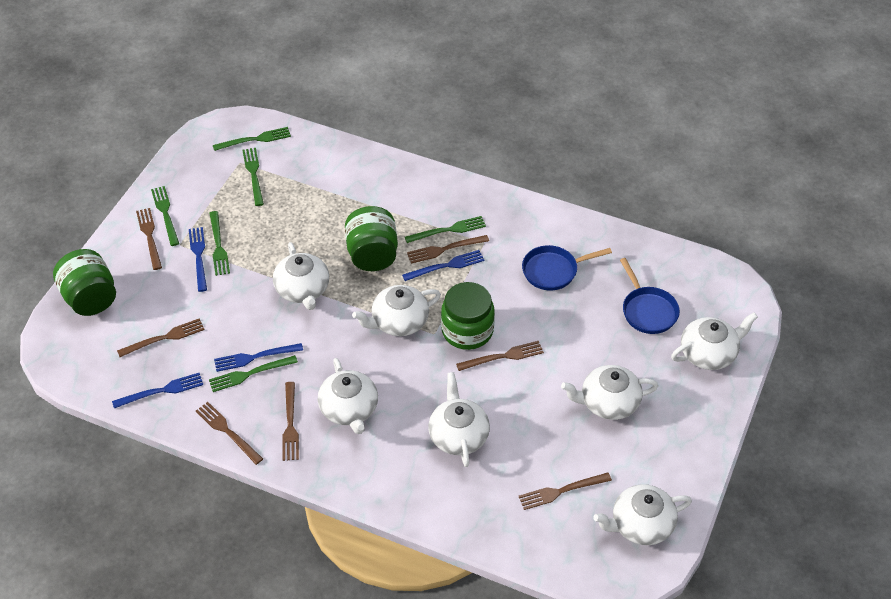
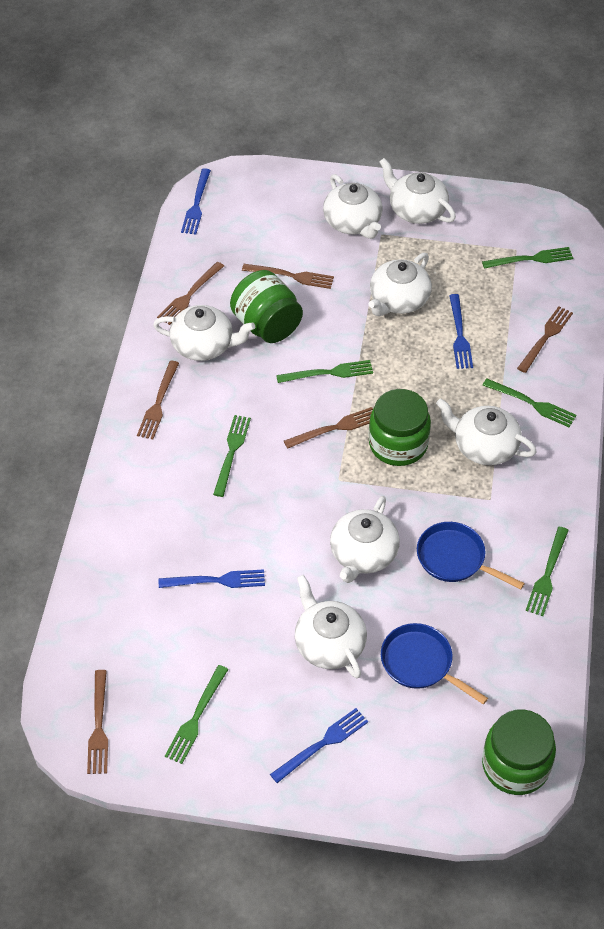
brown fork: [117,318,205,357] [136,208,162,270] [196,402,263,465] [282,382,299,461] [407,235,489,264] [456,341,544,371] [519,473,612,510] = 7 -> [87,670,108,774] [137,361,179,439] [157,262,224,325] [242,264,334,289] [284,407,373,449] [517,306,573,373] = 6

